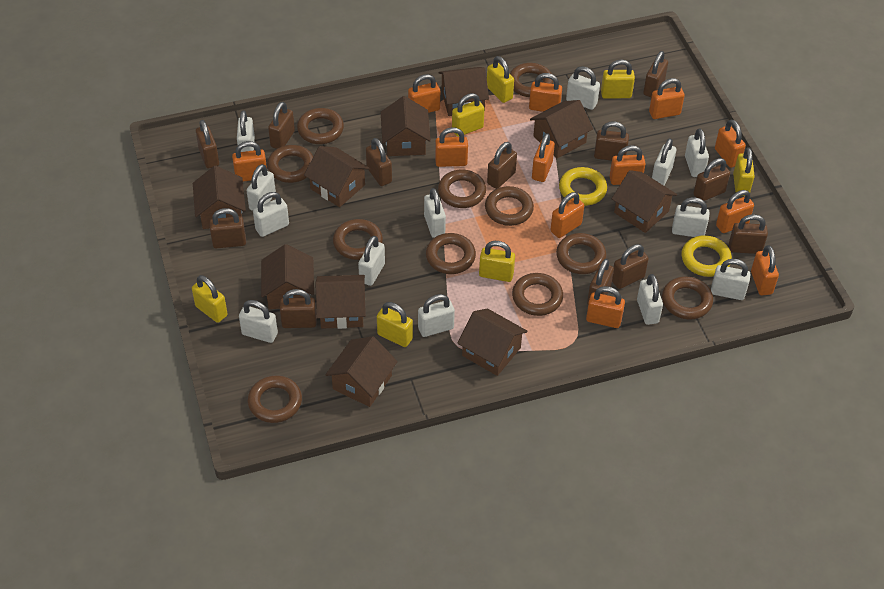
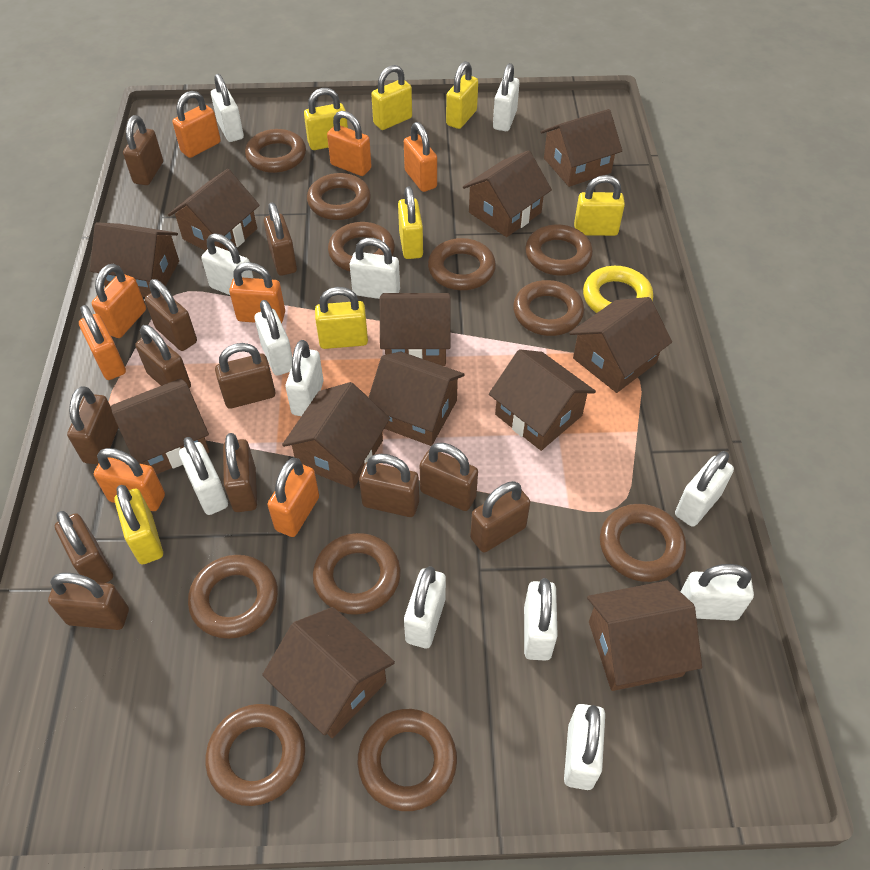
brown house: [193,166,246,229] [261,244,314,309] [304,146,370,207] [315,275,366,329] [325,336,398,407] [381,96,431,156] [439,67,489,116] [457,308,527,376] [530,100,593,158] [612,170,677,233] = 10 -> [90,222,179,297] [111,378,210,475] [168,169,260,251] [262,607,395,738] [282,382,390,489] [369,351,465,446] [380,293,451,366] [463,150,552,237] [489,349,596,451] [541,109,622,187] [569,297,672,393] [587,581,702,691] = 12
orange padlock: [232,141,267,182] [408,74,440,113] [435,127,468,167] [529,73,562,112] [532,133,555,182] [550,192,584,238] [586,286,625,328] [610,145,646,185] [649,78,685,119] [715,119,746,168] [716,190,754,233] [751,245,779,295] = 12 -> [79,305,126,380] [92,264,146,338] [94,448,165,511] [172,91,221,158] [229,262,285,323] [267,458,319,537] [327,111,371,176] [404,122,437,192] = 8
white padlock: [237,110,255,152] [239,300,278,343] [246,164,276,211] [253,192,289,237] [358,236,385,286] [418,294,455,337] [424,188,446,238] [566,66,600,110] [637,274,663,325] [652,138,677,185] [672,197,710,237] [685,128,709,177] [711,259,751,300] = 13 -> [179,437,228,515] [201,234,253,295] [211,74,244,142] [255,300,293,376] [286,340,324,416] [350,238,400,299] [404,566,446,648] [493,63,520,131] [524,578,558,661] [564,704,605,790] [675,451,734,527] [681,564,754,621] = 12
yellow ring: [559,167,607,206] [681,235,732,277] = 2 -> [583,266,653,313] = 1

